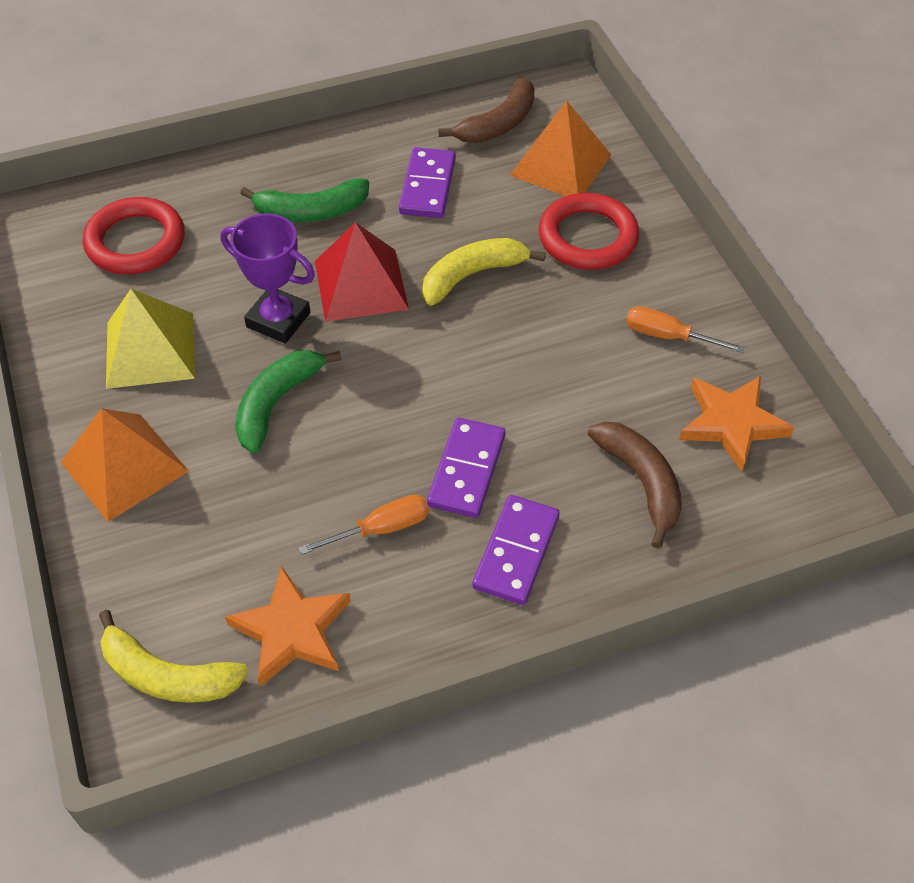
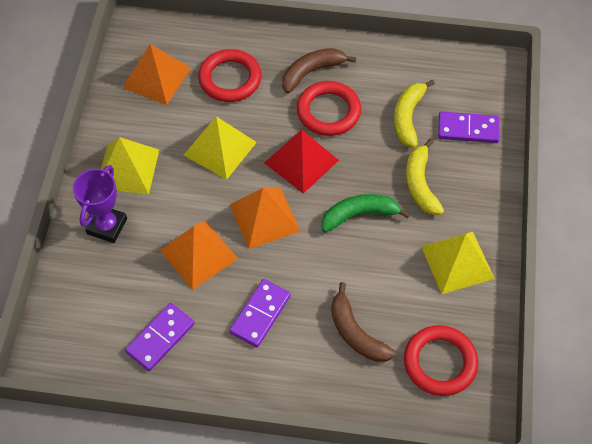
green banana: [235,350,341,453] [240,179,369,222] = 2 -> [321,194,410,233] = 1
orange pyramid: [61,408,189,522] [510,101,611,196] = 2 -> [122,44,191,105] [160,221,238,290] [230,187,300,249] = 3
orange screwdriver: [299,495,429,555] [626,306,746,353] = 2 -> none = 0
orange star: [225,566,351,687] [679,376,795,472] = 2 -> none = 0
red ring: [83,197,185,274] [538,193,639,270] = 2 -> [198,49,262,102] [297,81,361,136] [404,325,478,396] = 3
yellow pyramid: [106,289,195,389] = 1 -> [101,137,159,194] [184,116,257,180] [421,231,495,294] = 3

